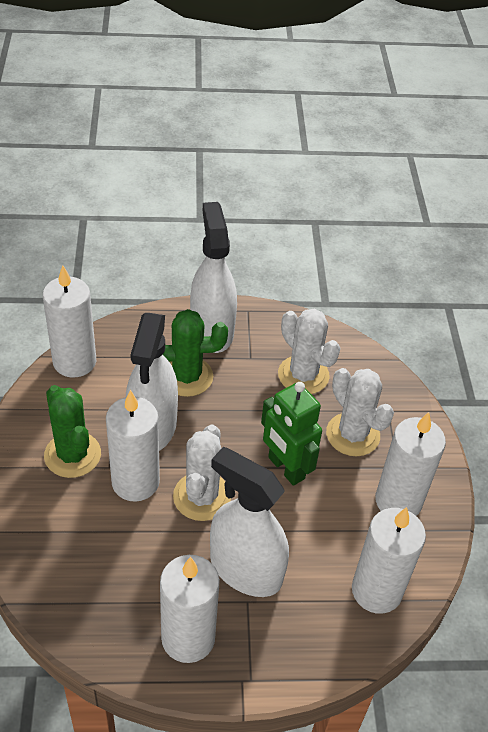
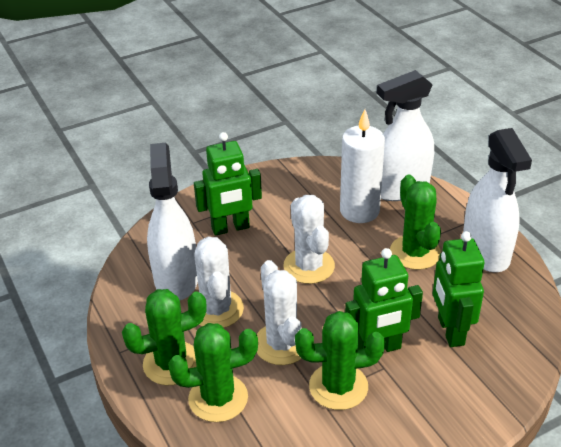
green cactus: [44,385,101,478] [163,309,228,397] = 2 -> [122,289,207,385] [168,323,258,422] [295,311,385,410] [390,175,441,270] = 4
green robot: [261,382,322,486] = 1 -> [194,132,262,236] [345,248,423,352] [433,231,484,347] = 3
white candle: [43,266,96,378] [106,390,160,502] [160,555,220,663] [352,507,426,614] [375,412,446,516] = 5 -> [340,109,385,223] = 1

